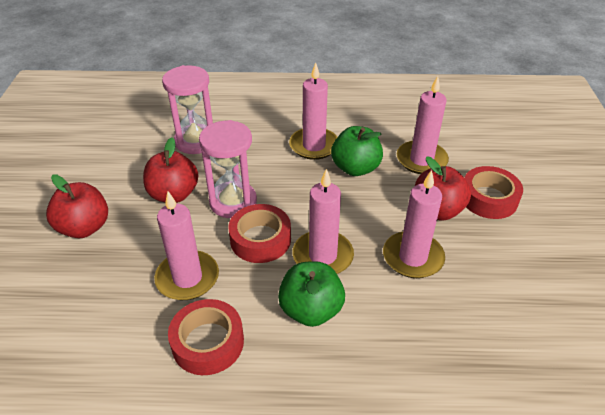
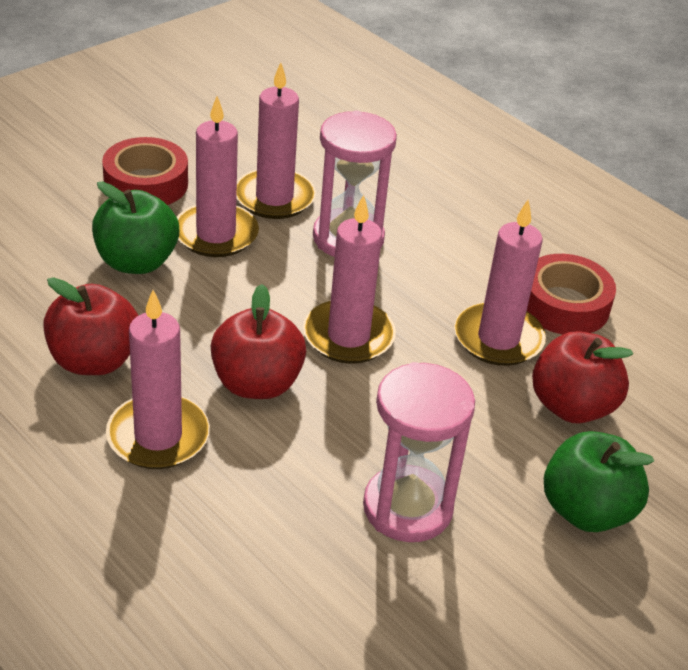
red tape: [168,299,244,375] [228,204,291,263] [464,166,523,219] = 3 -> [102,137,188,205] [527,254,616,335] = 2

